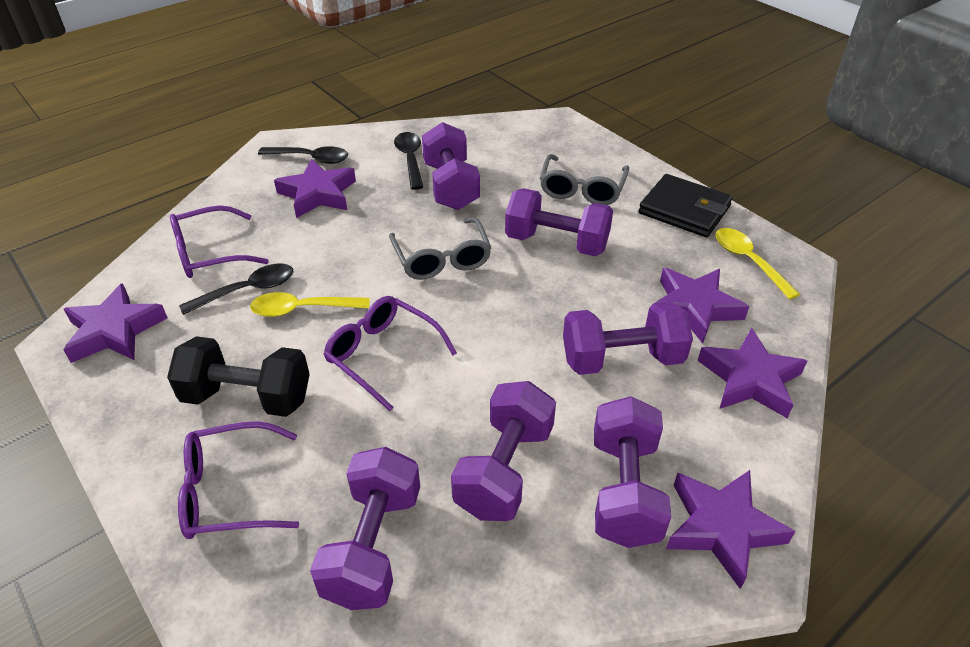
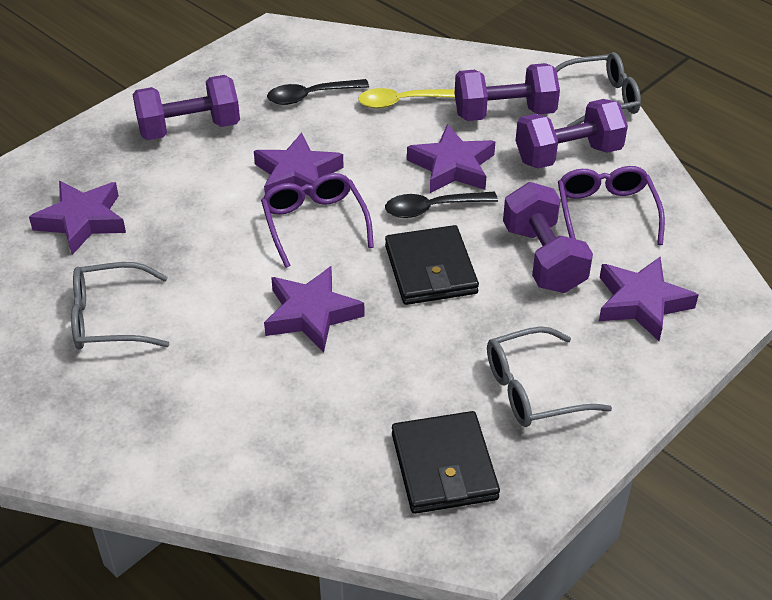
black dumbbell: [167,336,310,417] = 1 -> none = 0
black spoon: [179,263,294,315] [258,146,348,164] [394,132,423,190] = 3 -> [267,79,369,105] [385,191,498,218] = 2
black wallet: [639,174,733,237] = 1 -> [385,225,479,305] [392,411,500,514] = 2
grey glasses: [389,217,492,280] [540,154,629,205] = 2 -> [71,262,169,350] [487,326,612,427] [555,52,641,127] = 3
purple dumbbell: [310,447,420,610] [422,122,480,210] [451,381,556,521] [505,188,613,256] [563,301,693,375] [594,396,671,548] = 6 -> [132,75,240,140] [455,63,560,121] [503,182,593,293] [516,99,628,168] = 4
purple glasses: [170,205,269,278] [178,421,299,539] [323,296,457,411] = 3 -> [261,173,374,268] [558,166,665,245] = 2
yellow spoon: [250,292,370,317] [716,228,800,300] = 2 -> [358,88,455,108] = 1

